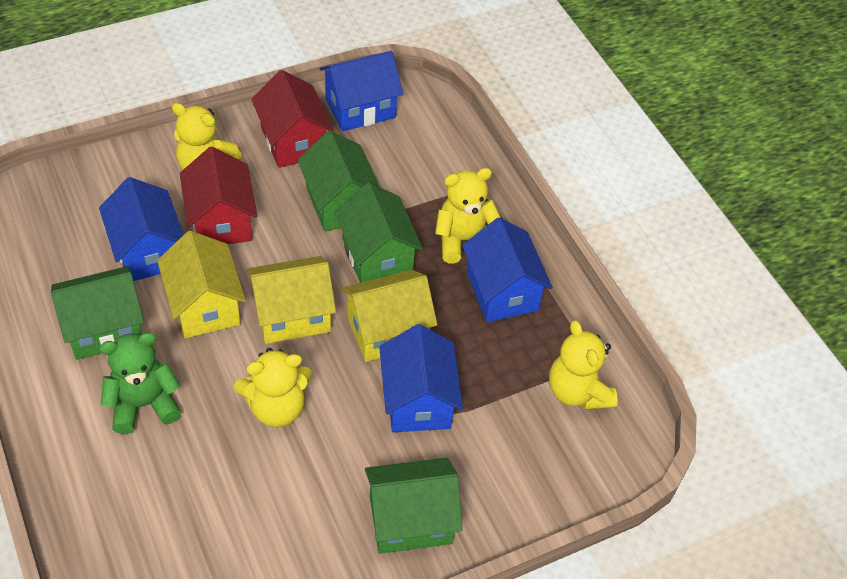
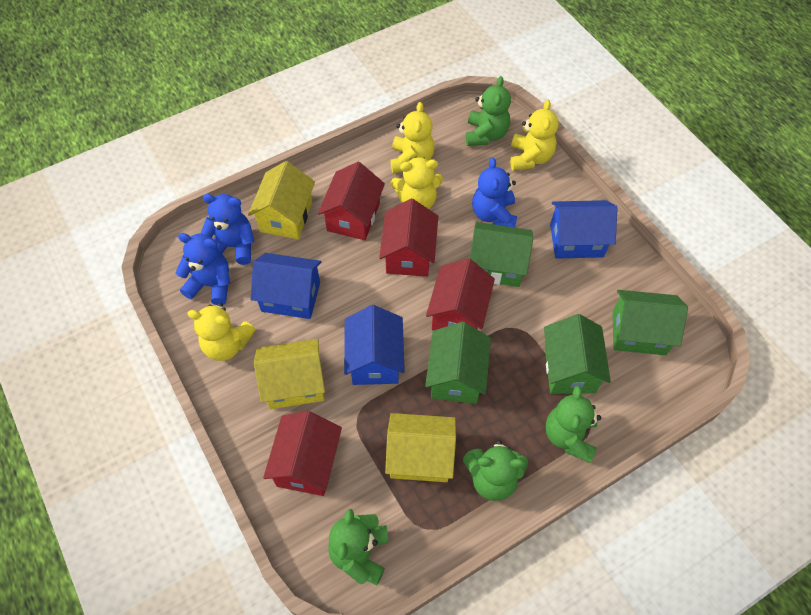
blue house: [99,177,183,281] [320,51,403,131] [379,324,463,432] [462,217,552,322] = 4 -> [251,253,321,319] [344,305,405,385] [550,200,618,259] = 3
blue teddy bear: none = 0 -> [175,233,230,305] [200,194,254,265] [472,158,517,227] = 3
green teddy bear: [100,332,181,434] = 1 -> [328,509,389,585] [463,440,528,501] [466,76,511,146] [546,386,601,463] = 4
red house: [180,147,258,244] [251,70,334,168] = 2 -> [263,411,342,496] [318,162,385,240] [379,199,438,277] [426,258,495,331] = 4

